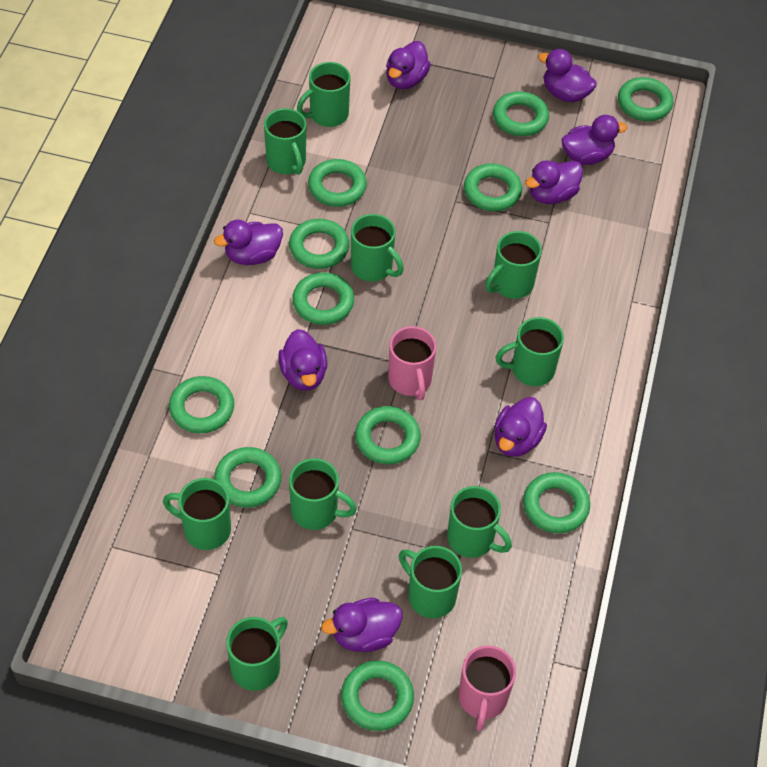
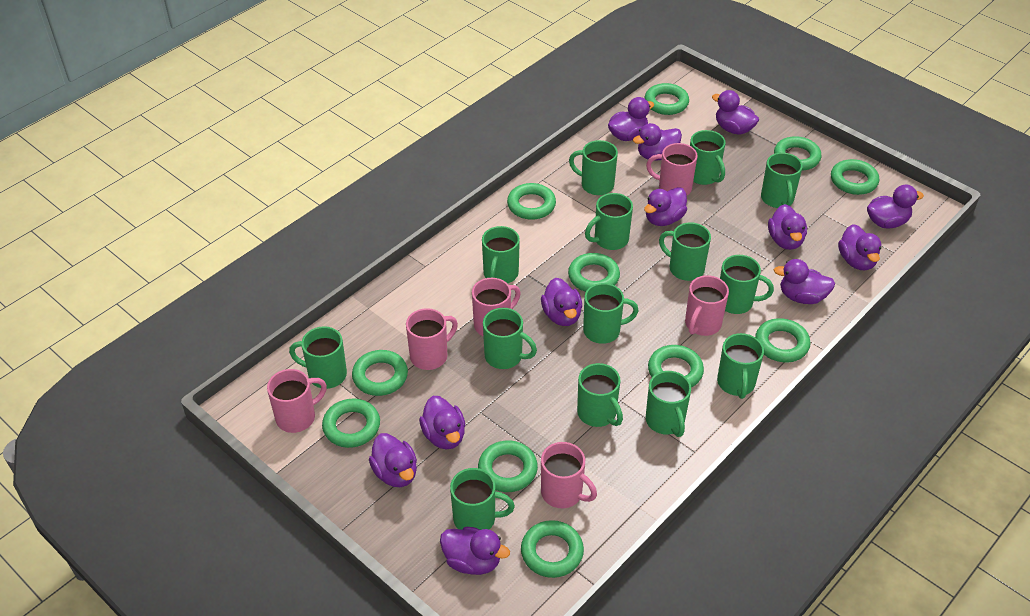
green mug: [163,478,231,550] [226,617,288,691] [264,108,306,175] [289,458,357,530] [297,62,350,127] [351,214,404,282] [399,546,462,618] [447,486,512,558] [485,231,542,299] [496,317,564,386] = 10 -> [289,326,347,389] [450,468,515,530] [482,226,520,284] [483,308,537,369] [569,140,618,195] [577,363,623,427] [583,283,639,344] [585,193,633,250] [646,371,691,437] [659,223,711,281] [690,130,726,185] [717,333,764,399] [720,255,774,314] [761,153,803,208] = 14
pink mug: [388,326,436,400] [459,645,516,731] = 2 -> [267,369,327,433] [406,308,458,370] [472,278,521,336] [541,442,597,508] [646,143,698,195] [685,275,729,336] = 6
purple duck: [214,220,283,265] [278,329,327,391] [321,598,402,652] [386,41,431,89] [494,397,547,457] [525,161,583,204] [538,49,597,102] [561,115,628,165] = 8 -> [369,433,417,487] [419,396,465,450] [440,527,510,575] [541,278,582,326] [608,97,654,141] [633,123,682,161] [644,187,687,226] [712,90,759,135] [768,204,807,250] [774,259,835,304] [838,224,881,270] [867,185,924,229] = 12

